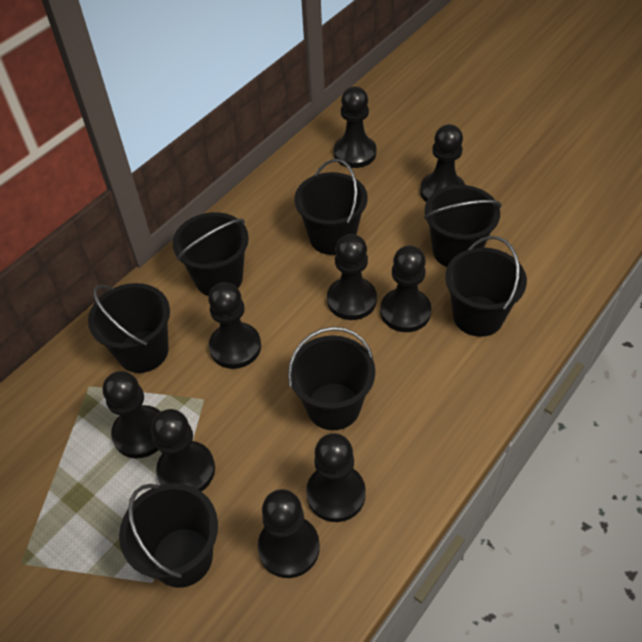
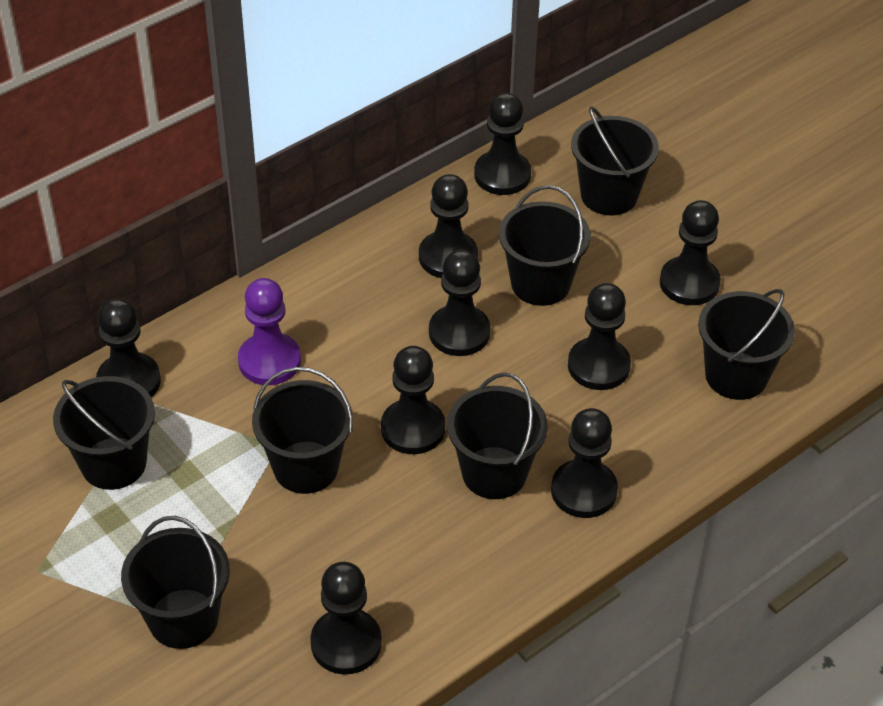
purple pawn: none = 0 -> [238,278,301,385] = 1

